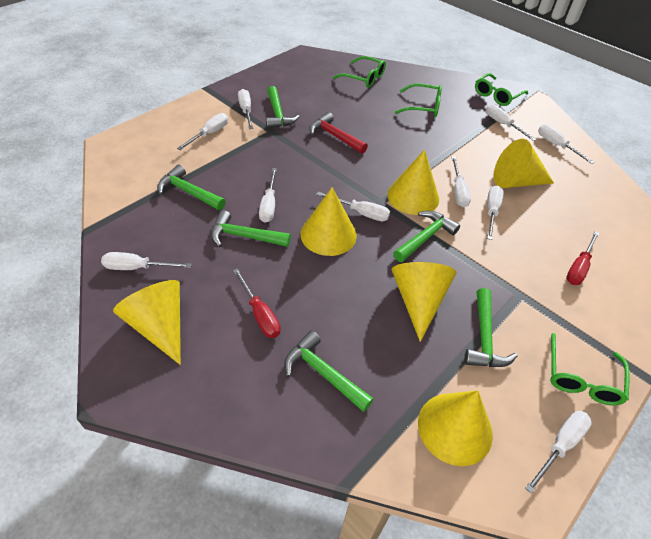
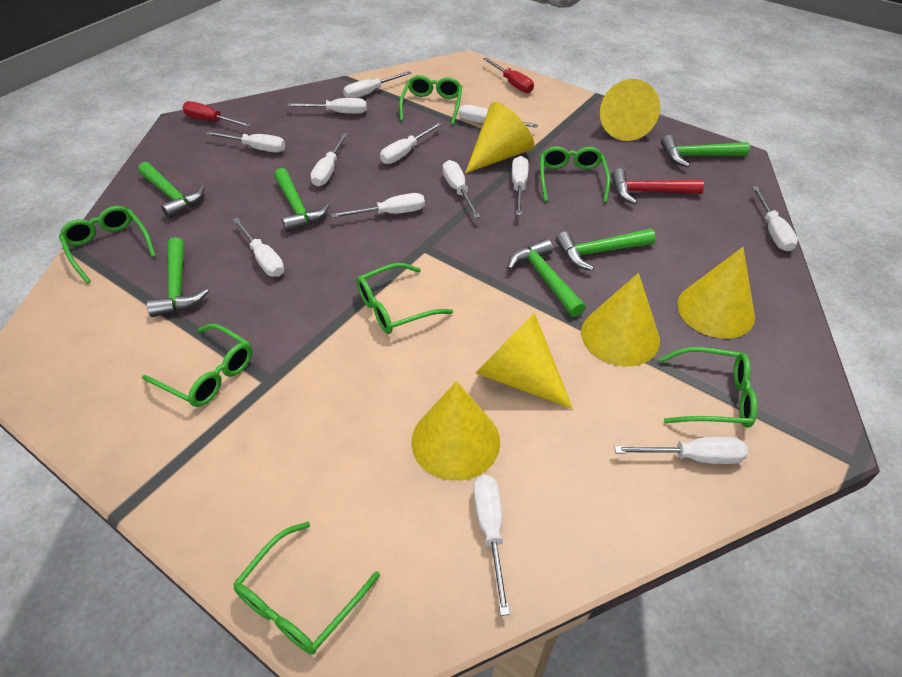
green glasses: [333,56,386,88] [395,83,442,117] [475,73,528,106] [550,333,629,405] = 4 -> [59,206,156,283] [142,324,252,407] [233,521,380,655] [356,263,453,334] [399,75,462,125] [540,146,610,202] [659,347,757,428] = 7
white screwdriver: [101,252,191,270] [177,113,228,150] [238,89,253,129] [259,168,277,223] [316,192,390,221] [452,157,471,207] [486,104,536,141] [487,186,504,240] [525,411,592,493] [538,124,595,164] = 10 -> [206,131,285,152] [233,218,284,277] [287,98,367,114] [311,133,348,187] [331,193,425,218] [343,71,411,98] [380,122,442,164] [443,160,480,218] [459,105,538,128] [473,475,510,616] [512,156,529,216] [614,437,748,464] [752,187,798,251] = 13

